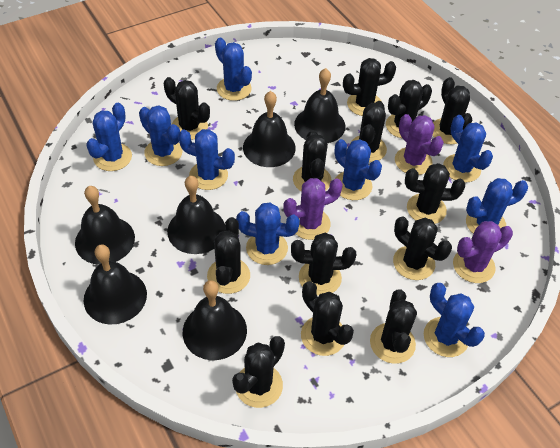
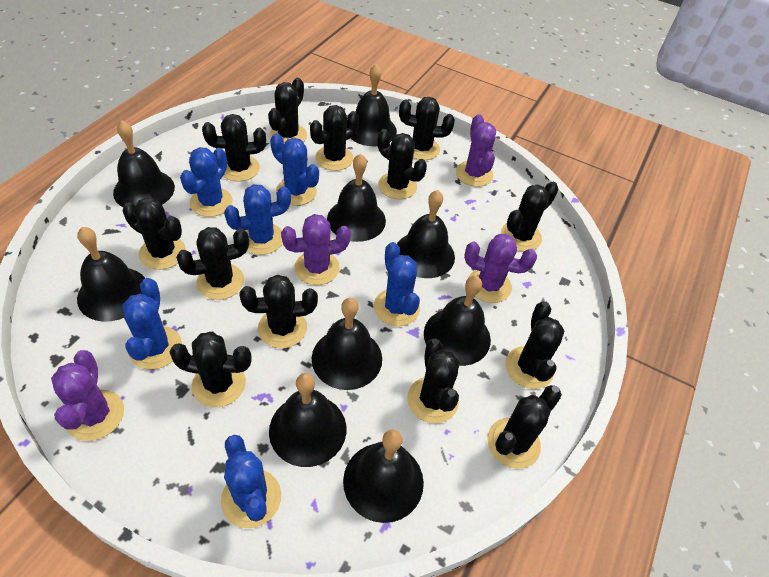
black bell: [75,186,135,265] [83,244,147,324] [167,176,225,254] [183,280,247,360] [243,91,296,167] [294,68,345,143] = 6 -> [77,227,145,322] [113,120,175,207] [269,373,346,467] [312,298,382,390] [327,154,386,242] [343,429,424,523] [351,64,397,146] [397,190,455,278] [424,276,491,366] = 9
blue cactus: [86,103,132,171] [139,105,183,166] [178,129,235,190] [215,38,252,101] [236,202,300,265] [334,139,382,200] [424,283,485,357] [443,115,493,183] [466,178,528,234] = 9 -> [122,278,182,370] [180,147,233,217] [221,435,281,528] [224,184,291,255] [270,133,319,206] [374,242,420,326] = 6
purple cactus: [283,178,343,240] [395,114,444,175] [453,221,513,283] = 3 -> [51,350,124,441] [281,214,351,285] [456,114,496,187] [464,234,537,303] = 4

